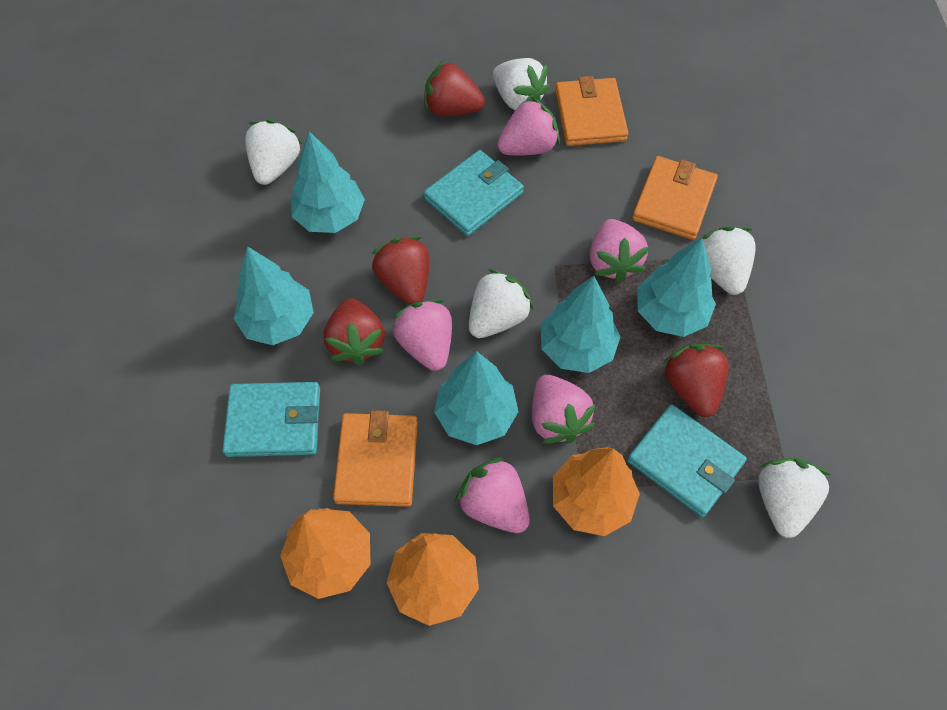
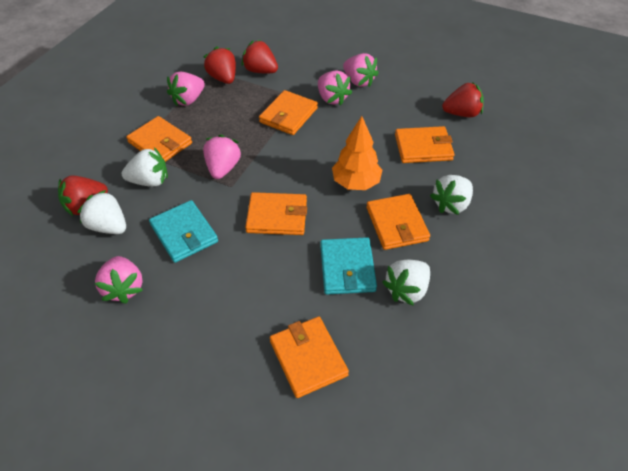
orange tree: [280,508,371,599] [387,533,479,626] [553,447,640,536] = 3 -> [332,116,382,190] = 1
orange wallet: [333,410,418,507] [555,76,628,146] [632,156,718,240] = 3 -> [126,116,192,162] [245,192,307,235] [259,90,318,135] [270,317,349,398] [366,194,430,250] [395,126,454,163] = 6
turquoise tree: [233,246,314,345] [291,131,365,233] [434,351,518,445] [541,276,621,373] [637,238,716,337] = 5 -> none = 0
turquoise wallet: [222,382,320,457] [424,150,524,236] [627,404,747,517] = 3 -> [149,200,218,263] [320,237,377,294] = 2
white strawberry: [245,119,302,185] [469,269,533,338] [493,58,550,110] [702,227,756,295] [758,458,831,538] = 5 -> [77,190,126,234] [122,147,168,187] [382,260,430,306] [430,175,473,215] = 4

